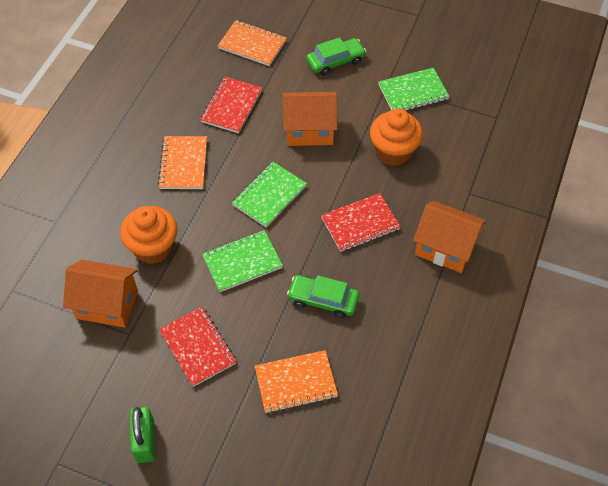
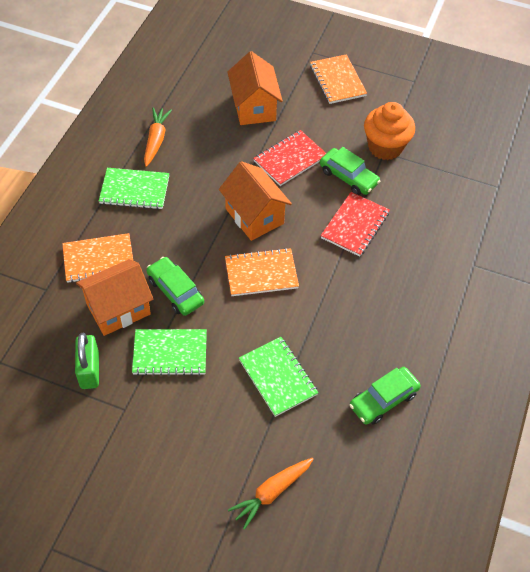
green car: [287,275,359,318] [306,37,366,75] = 2 -> [146,257,204,316] [320,147,380,195] [349,367,421,425] = 3
orange carrot: none = 0 -> [144,107,172,167] [228,458,313,530] = 2
orange cupcake: [120,206,177,264] [370,108,423,166] = 2 -> [364,102,415,160] = 1
red notebook: [159,307,236,387] [200,77,262,133] [321,193,400,252] = 3 -> [253,130,326,186] [321,192,390,257] = 2

